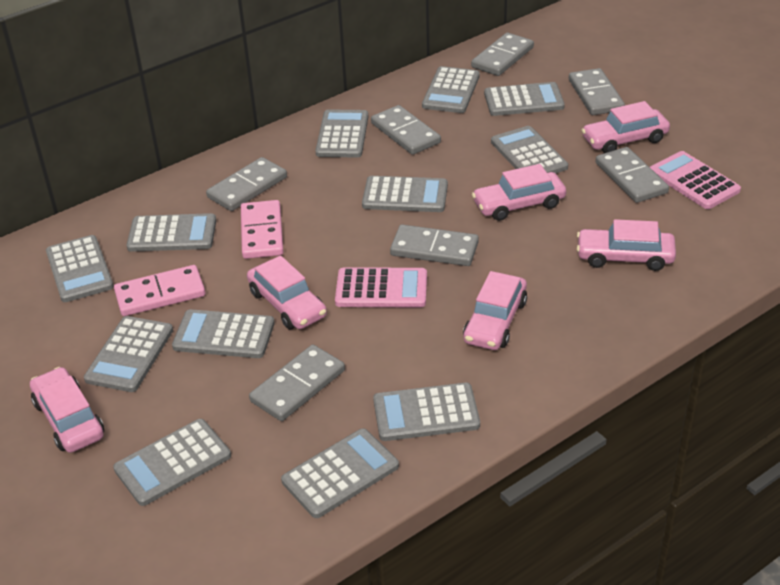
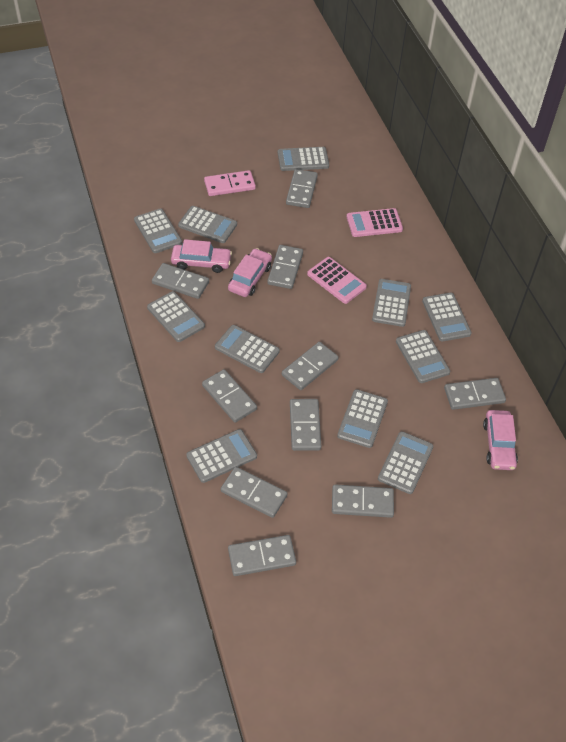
grey calculator: [46,235,114,302] [84,316,173,392] [113,419,231,506] [127,213,216,252] [172,309,275,358] [281,428,399,518] [315,109,368,158] [362,176,448,212] [373,383,480,441] [422,66,480,113] [484,82,565,116] [491,126,568,173] = 12 -> [134,208,182,253] [147,291,205,342] [178,206,237,243] [186,429,257,483] [215,325,280,373] [278,147,329,171] [337,389,388,448] [372,279,411,327] [378,431,433,494] [396,330,450,383] [422,293,472,342] = 11
grey domino: [206,157,287,211] [249,345,345,421] [371,105,441,155] [390,225,479,266] [471,33,534,76] [569,68,625,115] [596,147,669,203] = 7 -> [152,263,209,299] [202,369,257,422] [221,467,288,518] [228,535,296,576] [267,245,303,289] [282,342,339,390] [286,169,318,208] [290,399,321,451] [332,484,394,518] [444,378,506,410] = 10
pink car: [30,367,104,453] [247,256,327,330] [463,271,527,350] [472,164,566,221] [577,219,676,271] [582,101,670,153] = 6 -> [171,239,232,273] [228,248,272,297] [483,410,518,470] = 3
pink domino: [114,265,205,316] [241,200,283,259] = 2 -> [204,170,256,196] = 1

